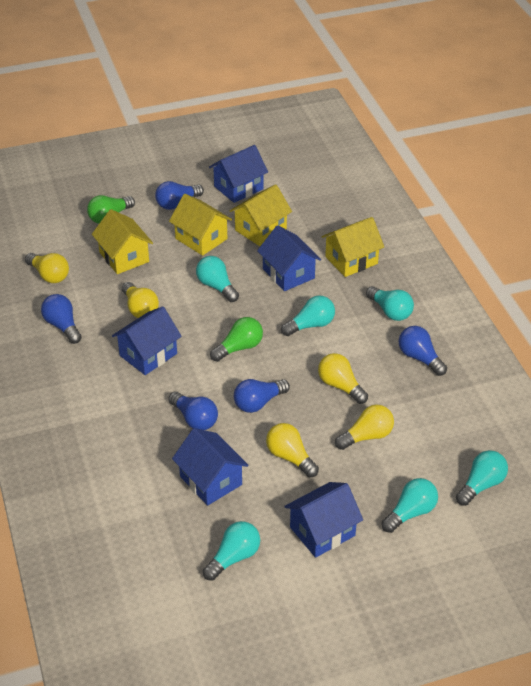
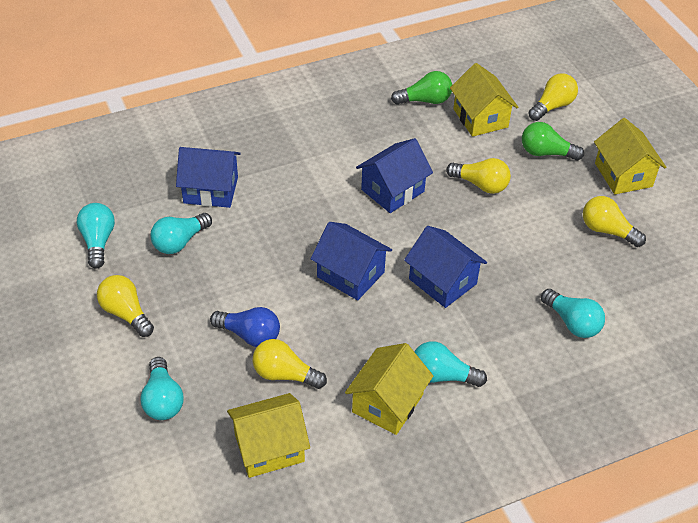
blue house: [112,306,182,375] [172,428,248,506] [209,145,268,203] [257,225,321,291] [284,482,363,558] = 5 -> [176,147,241,208] [311,222,392,300] [356,138,433,213] [404,226,487,308] = 4
blue light bulb: [41,294,82,344] [155,181,204,210] [168,392,218,430] [234,379,290,413] [399,326,447,376] = 5 -> [210,307,280,347] = 1
turquoise light bulb: [196,256,239,302] [203,521,260,581] [281,295,335,336] [366,286,414,321] [381,478,438,533] [456,450,508,506] = 6 -> [77,203,115,269] [140,357,184,420] [150,213,212,254] [414,341,487,387] [541,289,605,338] = 5

